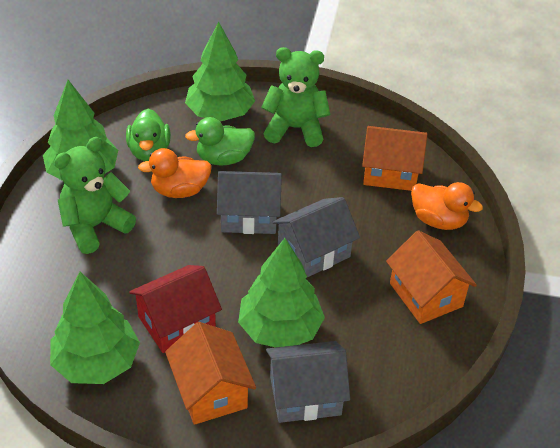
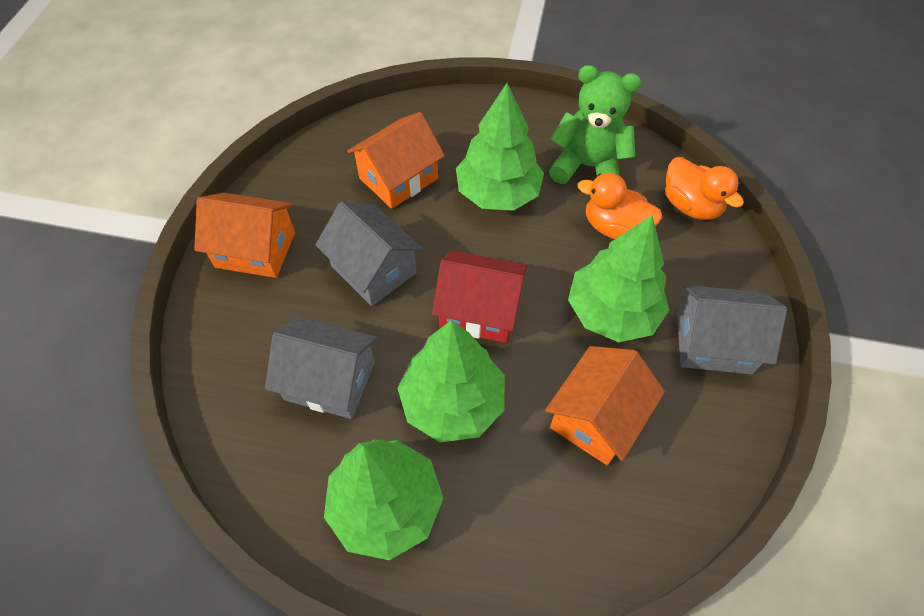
green duck: [126,109,171,161] [185,117,255,166] = 2 -> none = 0
green teddy bear: [54,137,136,254] [261,47,330,147] = 2 -> [549,65,642,184] = 1

